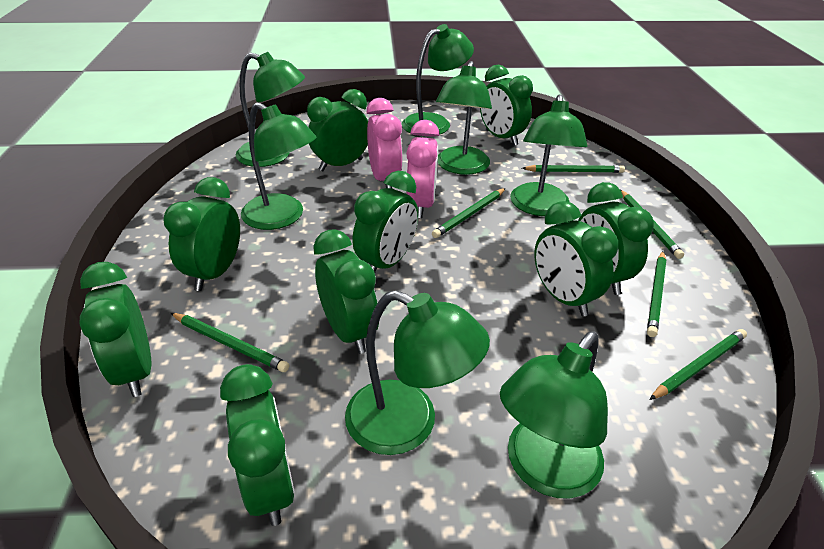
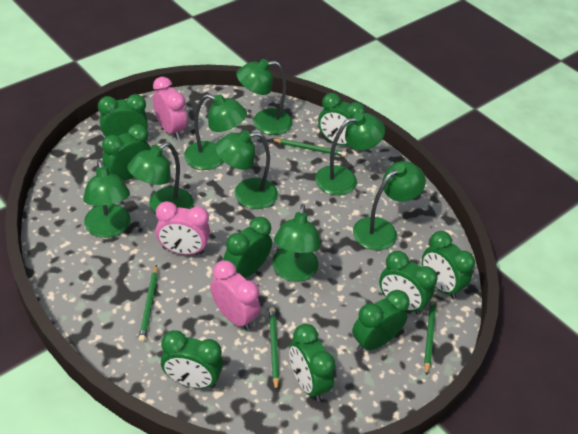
green lamp: [236,52,305,167] [241,102,316,230] [345,290,490,455] [402,24,474,135] [436,61,492,175] [500,331,608,499] [510,94,588,216] = 7 -> [83,159,131,238] [127,142,194,215] [184,94,247,170] [215,130,278,209] [236,59,293,135] [272,204,321,282] [315,113,385,195] [353,161,426,251] = 8
green pencil: [171,313,289,372] [432,188,506,238] [522,165,625,173] [621,190,684,259] [647,251,666,337] [649,329,747,400] = 6 -> [139,265,158,342] [269,307,279,392] [271,139,346,157] [424,298,437,376] = 4
pink clock: [367,98,403,188] [406,120,440,218] = 2 -> [153,77,187,140] [155,201,210,255] [210,260,260,330] = 3

